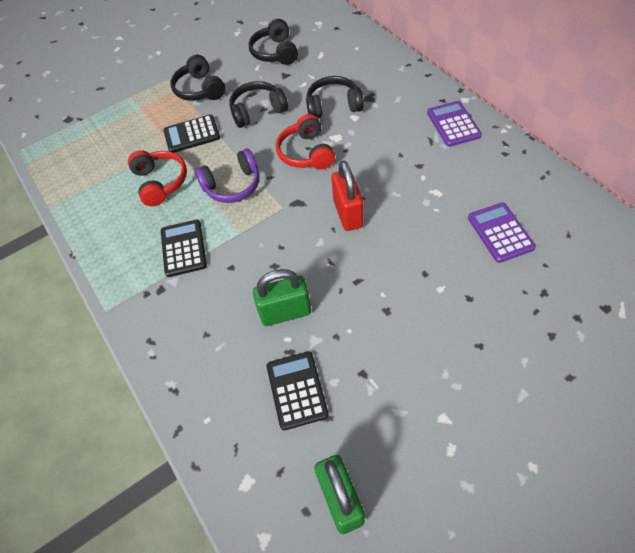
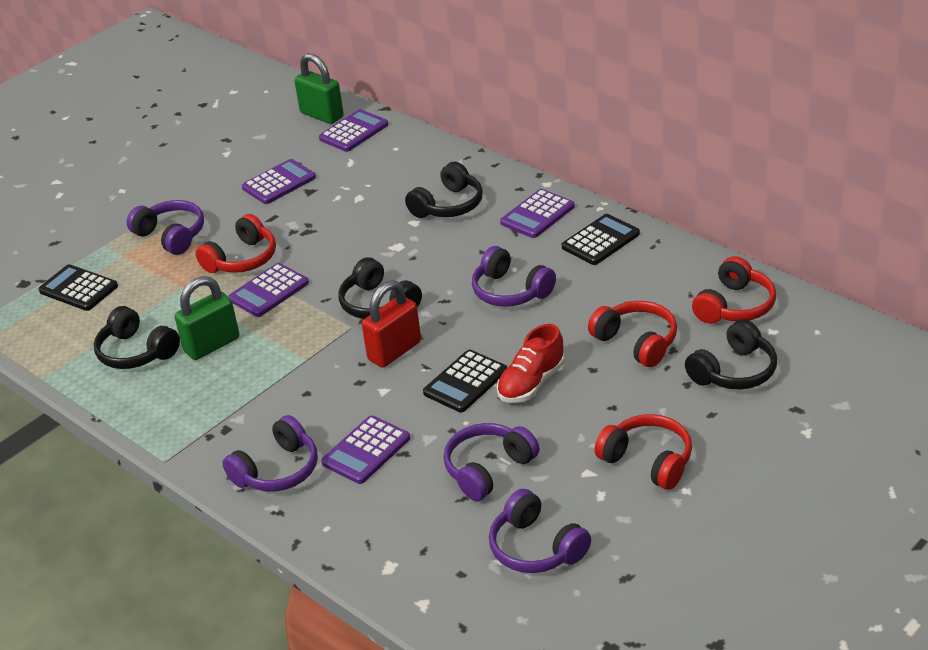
purple calculator: [427,101,482,147] [468,203,536,263] = 2 -> [228,263,309,317] [242,159,316,204] [319,109,388,152] [321,416,410,484] [500,189,575,238] = 5
purple headphones: [195,149,260,203] = 1 -> [127,200,204,255] [222,415,318,492] [443,423,540,501] [472,246,556,307] [489,489,591,573] = 5
red headphones: [128,150,187,206] [276,114,335,170] = 2 -> [196,214,276,273] [588,301,677,367] [594,414,692,490] [692,256,776,324] = 4
red shoe: none = 0 -> [497,324,565,403] = 1

